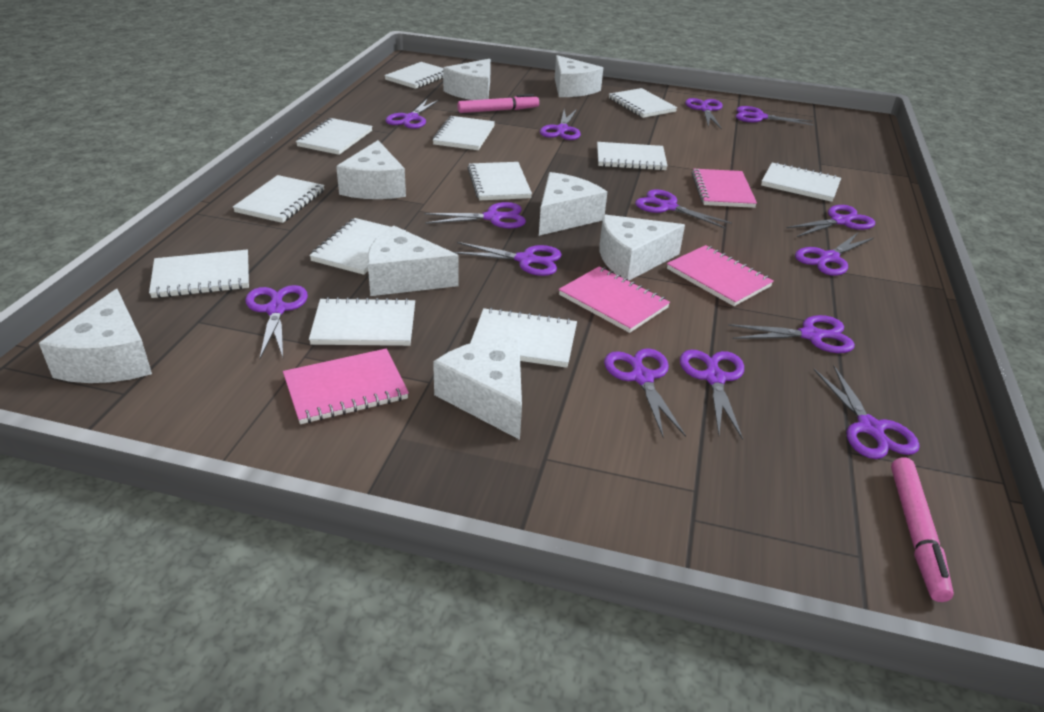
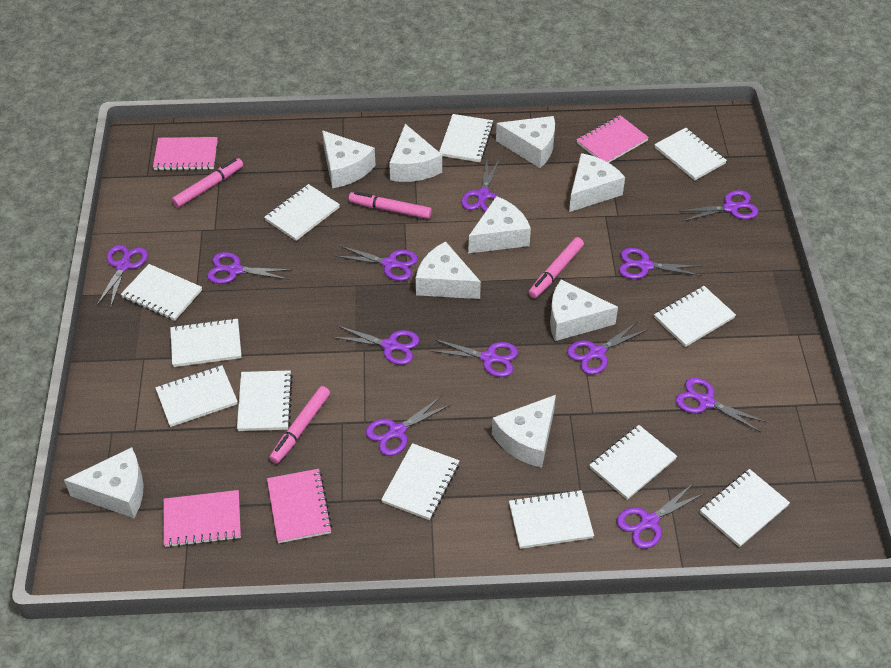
pink marker: [457,94,539,113] [891,457,954,602] = 2 -> [172,158,243,208] [269,386,330,464] [349,191,432,219] [528,237,584,298] = 4
purple scissors: [245,285,308,358] [385,98,440,129] [424,202,526,229] [454,242,562,276] [540,109,581,140] [604,348,686,438] [635,189,732,229] [680,350,744,440] [685,98,723,129] [728,315,855,353] [736,106,814,125] [786,205,875,237] [795,233,874,276] [813,366,920,459] = 14 -> [97,245,148,308] [207,252,292,284] [332,326,419,365] [335,245,418,281] [366,396,450,456] [431,339,518,377] [461,159,500,212] [567,322,647,375] [617,484,703,549] [619,248,702,279] [676,377,767,432] [678,190,758,222] = 12
white cheese: [39,289,152,383] [336,140,406,199] [367,226,458,296] [433,337,522,440] [443,59,491,100] [539,172,607,236] [555,55,603,97] [600,214,685,281] = 8 -> [64,447,144,518] [322,130,376,188] [389,124,442,182] [416,241,481,299] [468,196,531,253] [492,395,556,468] [496,116,555,168] [550,280,618,341] [569,153,625,212] = 9

